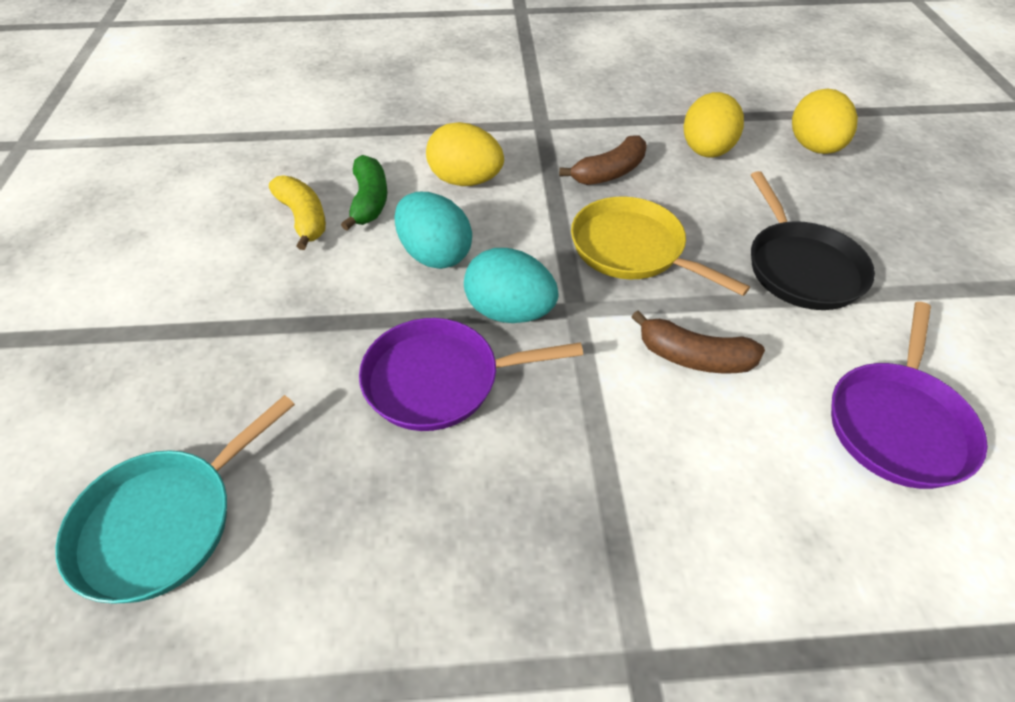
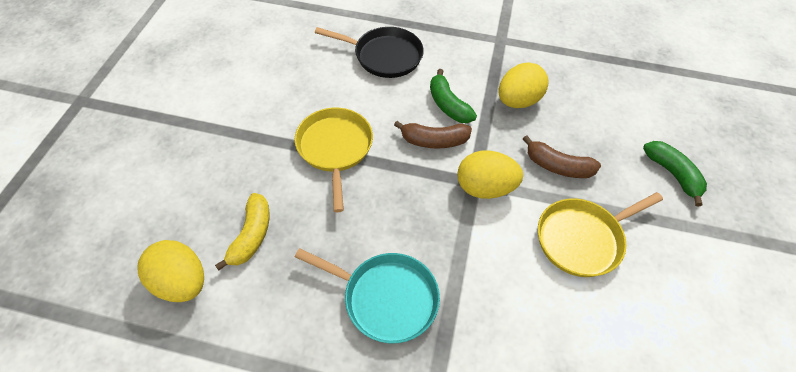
green banana: [341,155,388,230] = 1 -> [430,69,477,123] [643,141,707,207] = 2
purple pan: [359,318,583,431] [831,302,988,489] = 2 -> none = 0
turquoise egg: [394,192,472,269] [464,248,559,323] = 2 -> none = 0
yellow pan: [571,196,750,296] = 1 -> [295,108,373,212] [538,192,663,277] = 2

